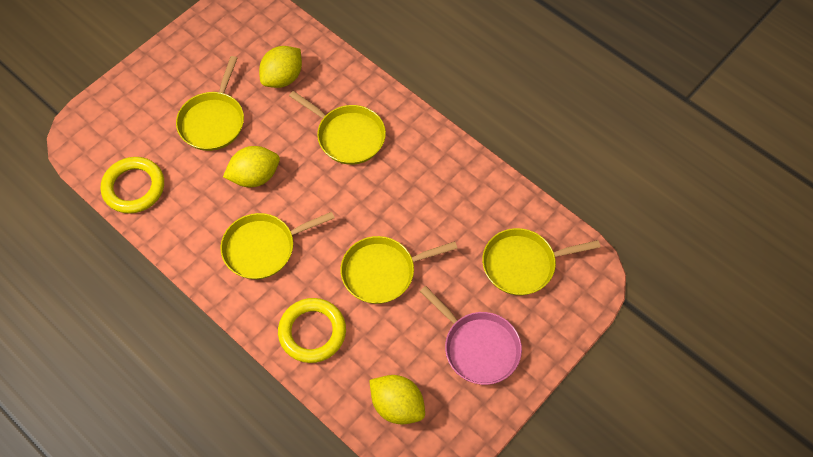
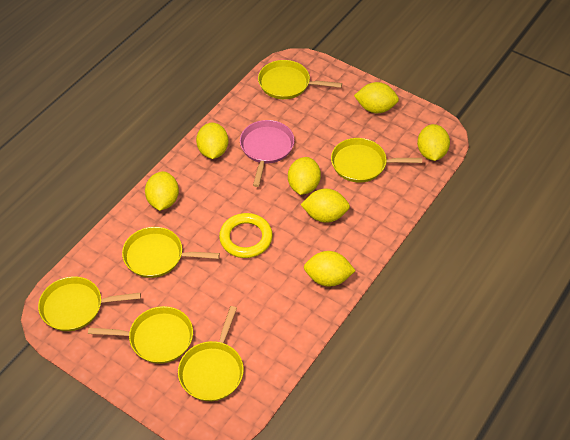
yellow lemon: [223,146,280,187] [259,46,302,88] [369,375,425,424] = 3 -> [145,171,179,211] [196,123,229,159] [288,157,321,195] [300,188,350,223] [304,251,356,287] [354,82,399,113] [417,124,450,161] = 7
yellow pan: [176,56,244,151] [220,212,335,279] [289,91,386,165] [340,236,458,304] [482,228,600,295] = 5 -> [38,276,141,331] [88,306,193,364] [122,227,220,278] [178,306,244,401] [258,60,342,99] [331,138,422,183] = 6
yellow ring: [100,157,164,214] [278,298,346,363] = 2 -> [219,213,273,258] = 1

